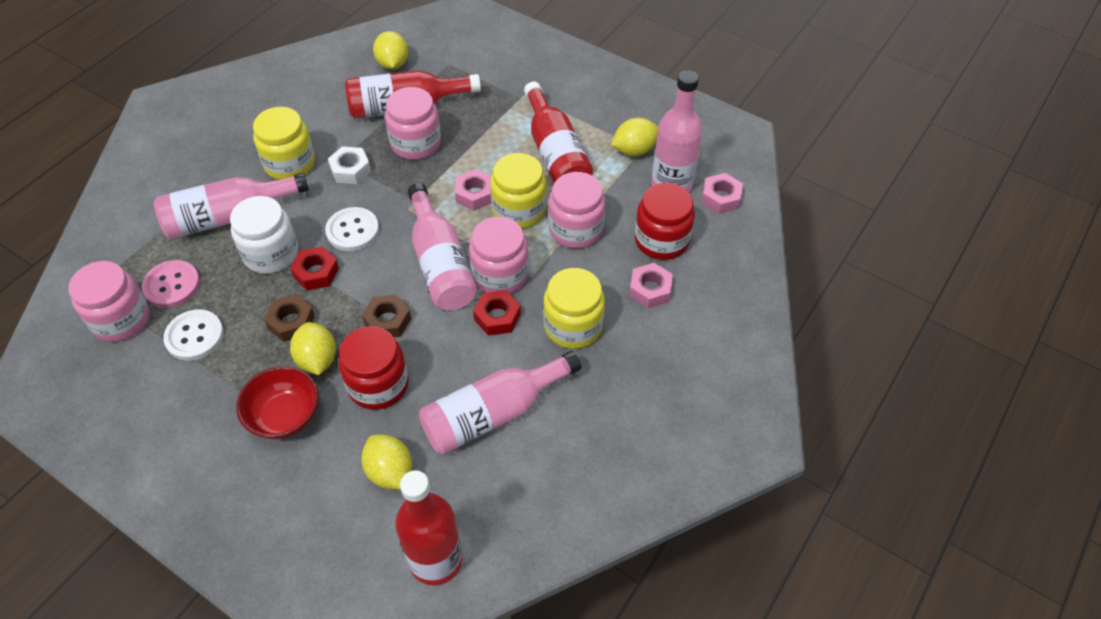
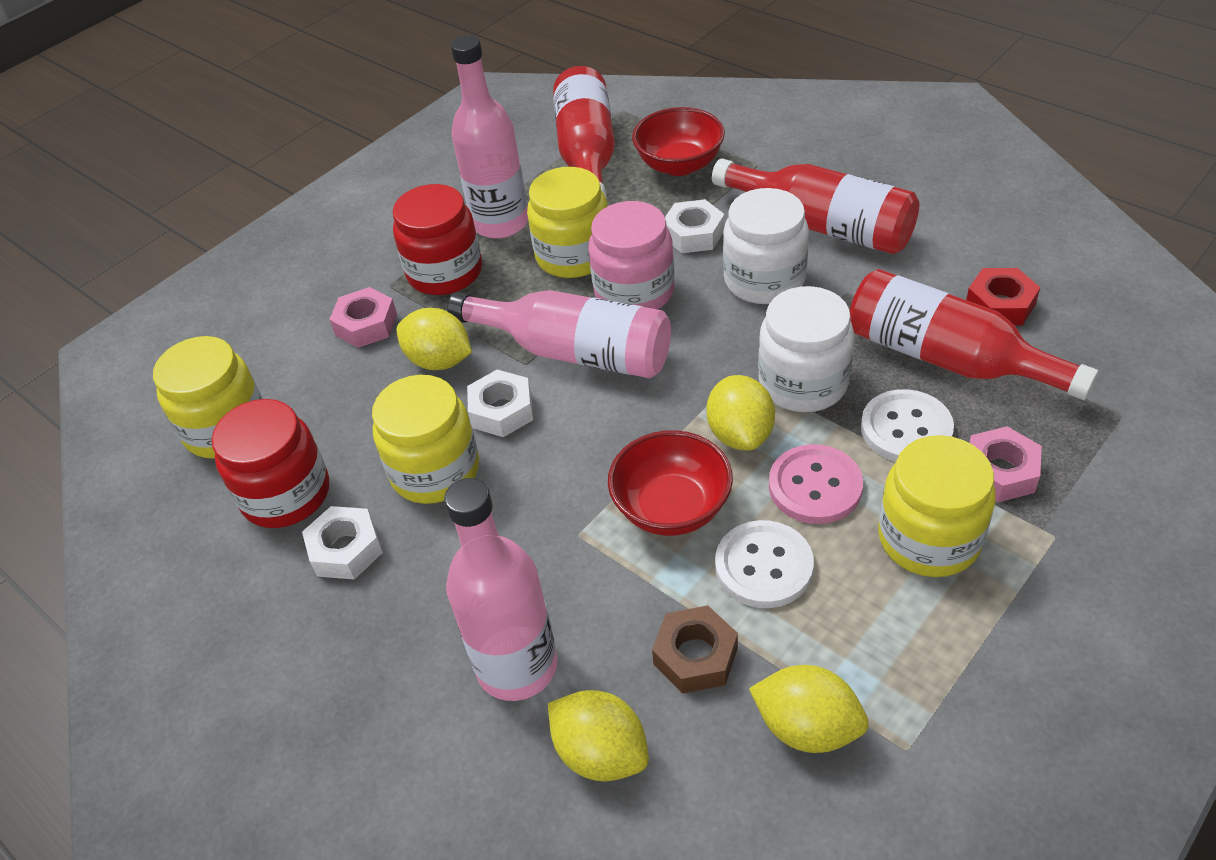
brown nut: [264,294,315,342] [362,294,411,337] = 2 -> [652,605,738,694] = 1
pink bottle: [154,173,309,239] [408,183,477,310] [419,351,581,454] [651,70,702,192] = 4 -> [444,478,557,701] [447,290,671,378] [451,35,528,239] = 3
pink jar: [68,261,150,342] [385,87,441,160] [469,217,529,294] [548,172,605,249] = 4 -> [588,201,675,310] = 1
pink nut: [455,169,492,211] [629,263,673,308] [702,173,743,214] = 3 -> [329,287,397,348] [969,426,1042,502] = 2
red bowl: [236,366,319,439] = 1 -> [608,430,733,536] [632,107,725,176] = 2
red nut: [290,246,339,291] [473,290,521,336] = 2 -> [966,268,1040,326] = 1
white jar: [230,196,298,274] = 1 -> [723,188,809,304] [758,286,854,412] = 2
white nut: [328,146,371,184] = 1 -> [302,506,383,580] [467,370,533,437] [665,199,725,253] = 3
yellow jar: [253,107,315,180] [490,153,547,229] [543,268,605,349] = 3 -> [153,336,263,459] [372,375,479,504] [527,167,608,278] [878,435,996,577] = 4

